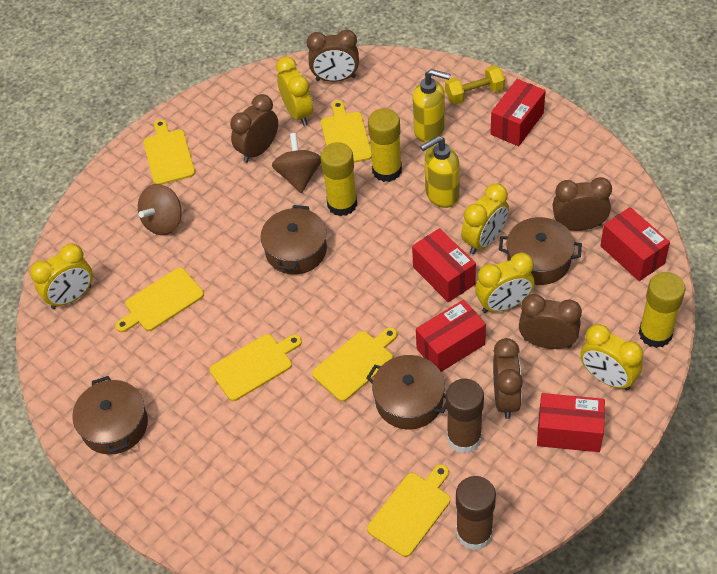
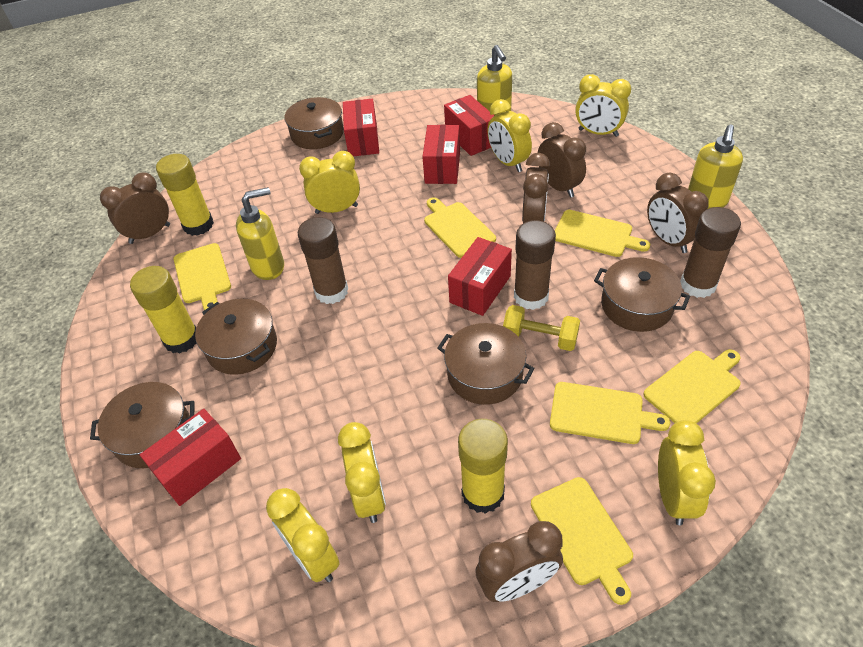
brown glue stick: [446,379,484,454] [456,476,496,550] = 2 -> [298,217,348,304] [514,220,556,310] [680,207,741,298] = 3
brown pot: [72,376,148,455] [261,205,327,274] [366,355,446,429] [499,217,582,285] = 4 -> [90,382,194,468] [195,298,277,375] [285,97,344,149] [438,323,535,405] [594,257,690,332] = 5
brown spinning top: [138,184,182,235] [272,133,321,193] = 2 -> none = 0
yellow clock: [30,244,93,309] [276,56,313,126] [461,183,509,254] [475,253,535,313] [580,324,643,390] = 5 -> [266,488,340,582] [299,151,360,214] [338,422,386,523] [487,99,532,172] [575,74,631,137] [658,420,716,526] = 6
yellow soap dispenser: [413,69,451,143] [420,136,460,208] = 2 -> [236,187,284,280] [477,45,512,116] [688,125,743,209] = 3

